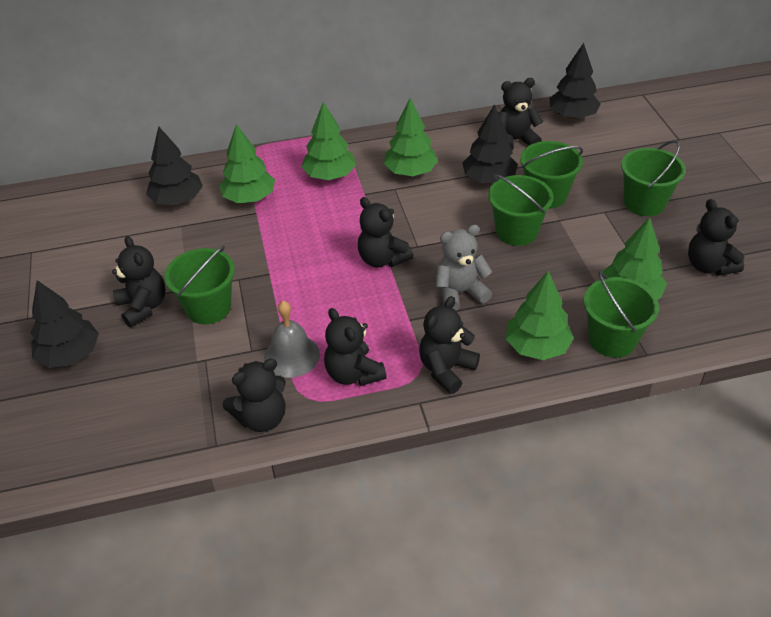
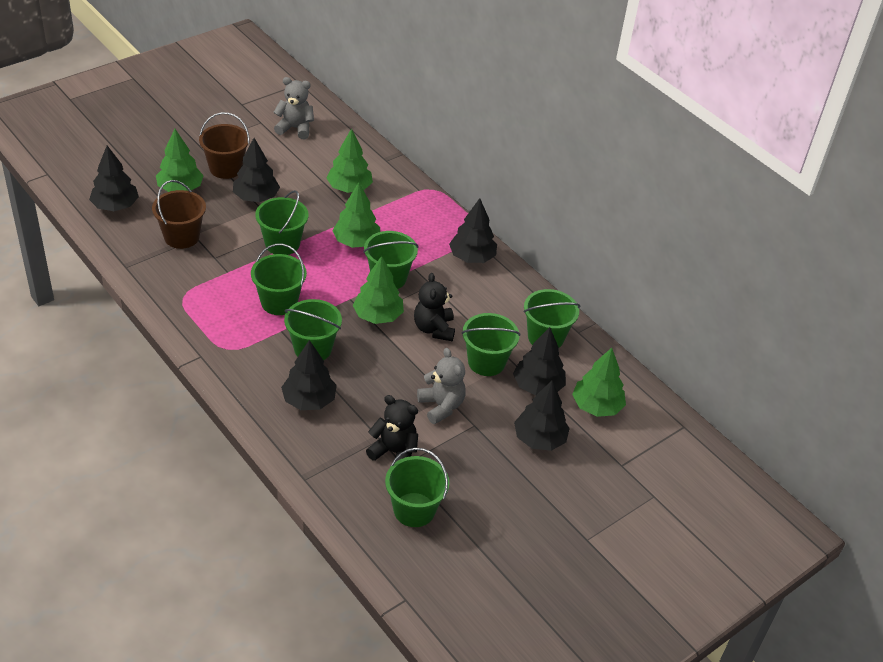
black teddy bear: [112,236,165,327] [223,359,286,432] [324,308,387,386] [358,197,413,268] [419,296,480,394] [498,78,543,151] [688,199,744,276] = 7 -> [366,395,418,462] [414,273,455,341] = 2
black tree: [31,280,99,368] [146,126,203,205] [462,104,518,183] [549,43,601,119] = 4 -> [89,146,139,211] [233,138,280,202] [281,340,337,410] [449,198,497,263] [513,327,566,396] [514,381,570,451] = 6
brown bucket: none = 0 -> [152,180,206,249] [199,112,250,179] = 2
green bucket: [165,245,235,324] [488,174,553,246] [520,141,583,209] [584,271,659,358] [621,140,686,216] = 5 -> [251,244,307,315] [255,190,309,255] [284,299,342,360] [363,231,419,289] [385,448,449,527] [461,313,520,376] [524,289,581,348] = 7
grey bell: [264,301,320,378] = 1 -> none = 0
grey teddy bear: [436,225,492,311] = 1 -> [274,77,314,139] [417,348,466,424] = 2

